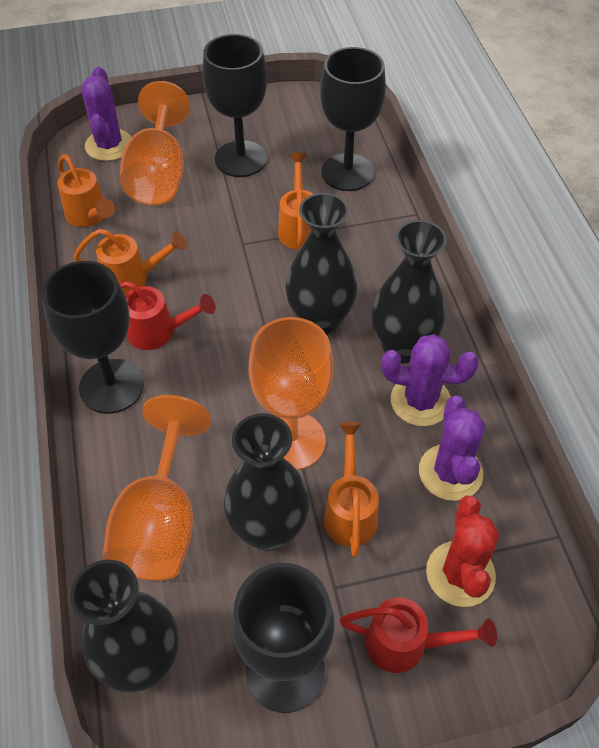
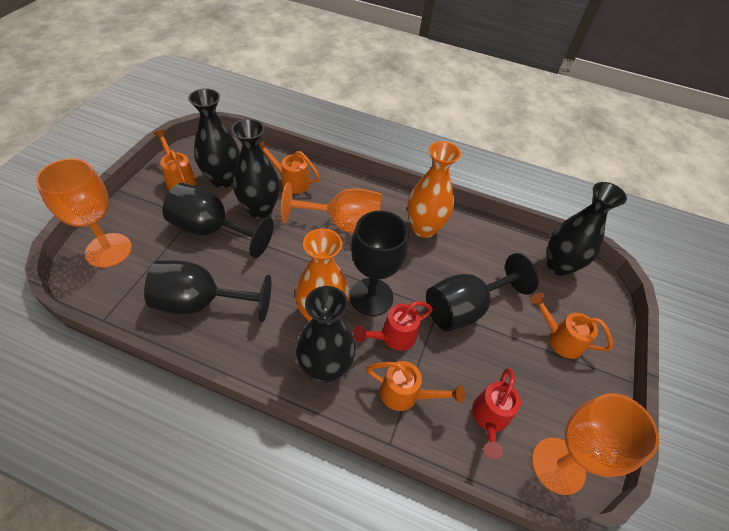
orange vase: none = 0 -> [295,228,350,321] [407,141,461,238] = 2
purple cactus: [81,67,131,161] [381,334,479,426] [419,396,485,501] = 3 -> none = 0
red cactus: [426,496,499,607] = 1 -> none = 0

